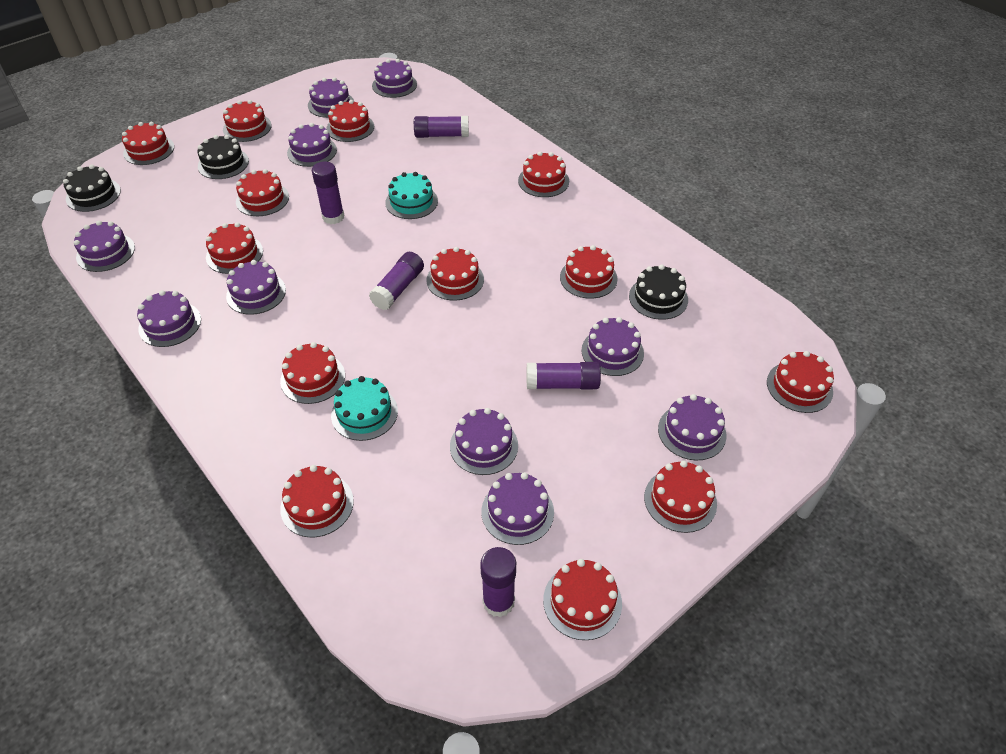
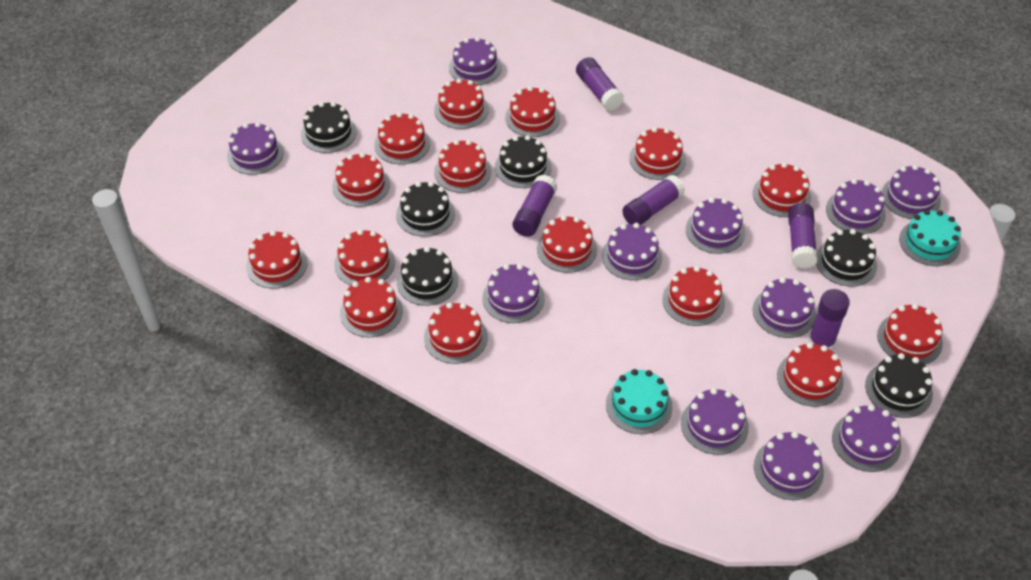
black cake: [63,165,121,212] [198,135,249,179] [629,265,688,320] = 3 -> [301,102,357,153] [396,182,455,237] [397,247,458,306] [495,135,552,188] [816,229,877,286] [865,353,933,418] = 6
purple cake: [74,221,135,272] [137,290,201,347] [226,260,286,315] [287,123,337,167] [308,77,354,118] [372,59,417,98] [450,408,518,475] [481,472,554,545] [581,317,644,376] [658,394,727,460] = 10 -> [227,122,284,175] [449,37,502,85] [483,264,545,323] [602,223,662,280] [681,388,749,455] [686,198,745,254] [753,277,816,338] [754,432,824,500] [826,179,886,234] [832,405,901,472] [882,165,941,219] = 11
red cake: [122,122,174,165] [206,222,263,274] [223,100,272,142] [236,169,289,216] [280,342,345,404] [280,465,354,537] [326,100,374,142] [426,247,484,301] [518,152,569,197] [543,559,622,640] [560,245,618,299] [644,460,717,533] [767,351,834,413] = 13 -> [246,230,308,288] [332,153,390,207] [334,229,395,285] [340,277,403,337] [374,112,430,164] [424,302,488,364] [434,79,489,129] [434,140,491,193] [505,86,560,137] [537,215,597,273] [629,127,686,180] [662,266,725,326] [753,163,811,217] [777,342,843,407] [877,304,943,365] = 15

